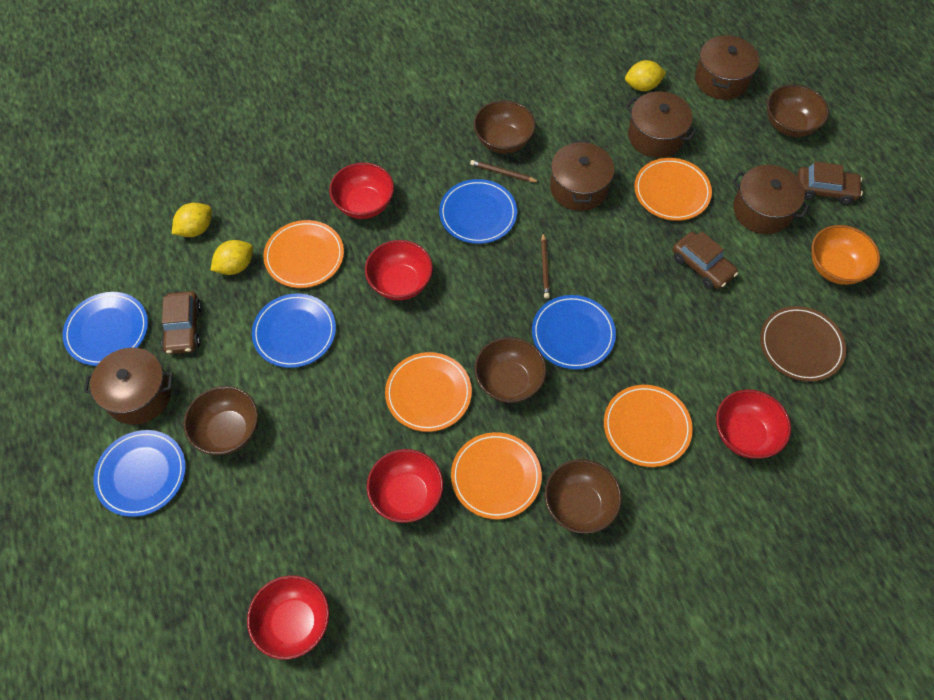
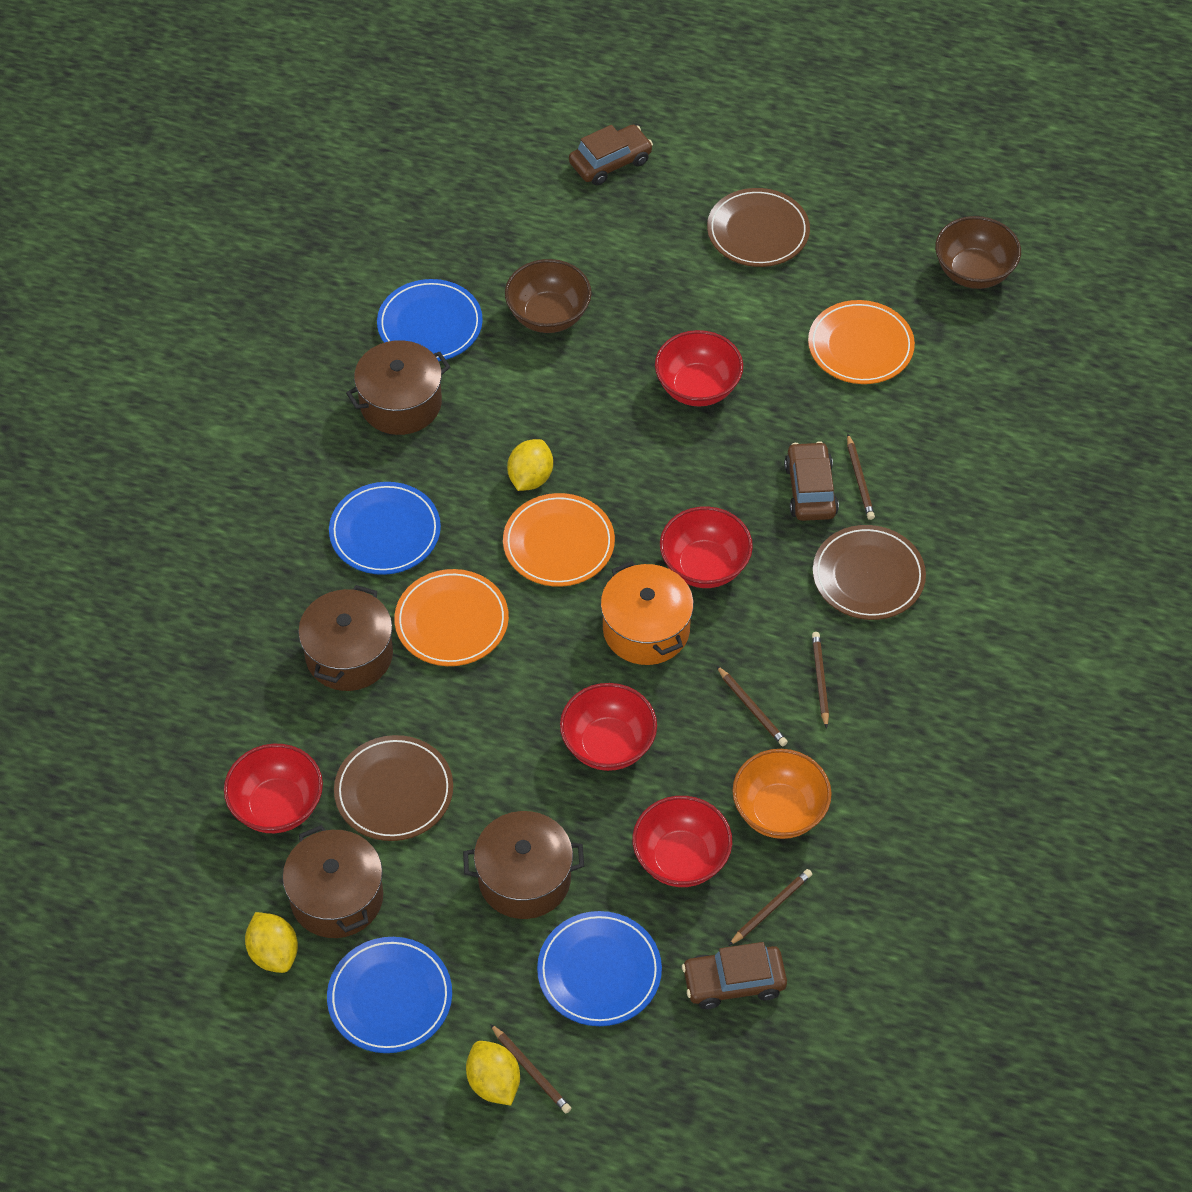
blue plate: [63,292,148,366] [94,430,186,517] [252,294,336,368] [439,179,517,244] [532,295,616,370] = 5 -> [327,937,452,1053] [329,482,441,575] [377,279,483,361] [537,911,662,1026] = 4
brown bowl: [183,386,258,455] [473,100,536,154] [474,337,547,403] [545,459,622,534] [767,85,829,137] = 5 -> [505,259,592,333] [935,216,1021,289] = 2
brown pencil: [470,160,539,182] [541,233,550,299] = 2 -> [490,1024,571,1113] [717,666,788,746] [728,869,812,946] [812,632,829,729] [847,434,875,520] = 5
brown plate: [760,306,846,382] = 1 -> [334,735,453,841] [707,188,810,267] [813,525,926,620] = 3
brown pot: [84,348,173,425] [550,140,615,211] [625,91,697,158] [695,35,759,100] [732,165,810,234] = 5 -> [283,825,383,938] [298,585,393,691] [346,340,450,435] [463,811,584,919] = 4
orange plate: [263,220,344,288] [385,352,472,432] [451,432,542,519] [604,385,693,467] [634,158,712,221] = 5 -> [394,569,509,666] [503,493,615,587] [808,300,915,384] = 3
orange pot: none = 0 -> [601,561,694,665] = 1

